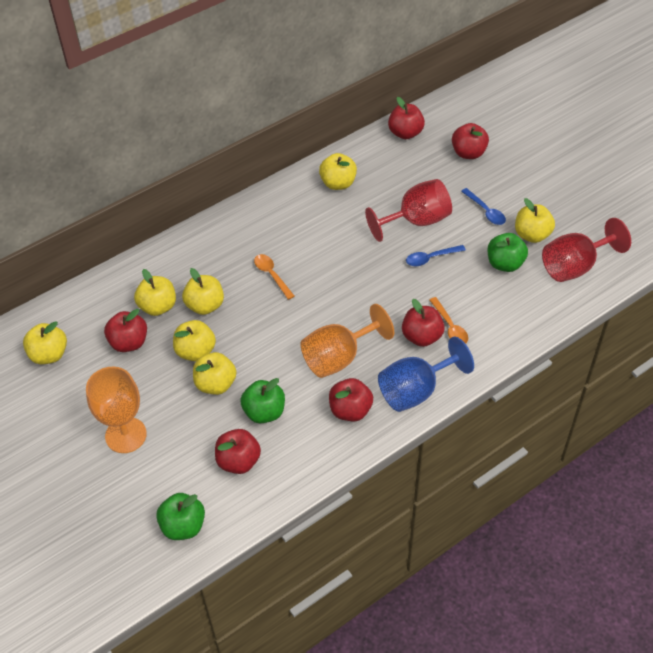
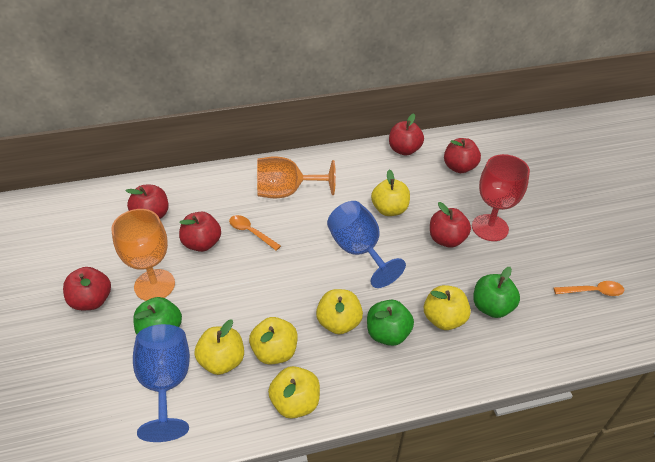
blue goblet: [378,337,474,412] = 1 -> [133,324,190,442] [327,201,406,288] = 2
blue spoon: [406,245,466,266] [461,188,506,225] = 2 -> none = 0
red goblet: [365,179,452,242] [542,218,631,282] = 2 -> [472,154,530,241] = 1
yellow apple: [23,321,67,364] [134,269,176,316] [173,320,216,361] [182,268,224,315] [193,352,236,395] [319,153,357,190] [515,198,555,243] = 7 -> [195,319,244,375] [249,317,298,365] [268,366,320,419] [316,289,363,334] [371,170,410,216] [424,285,471,330] = 6

